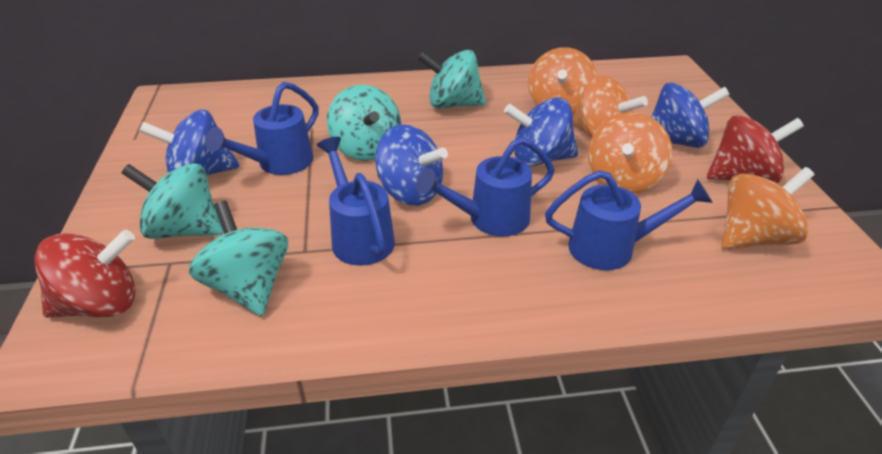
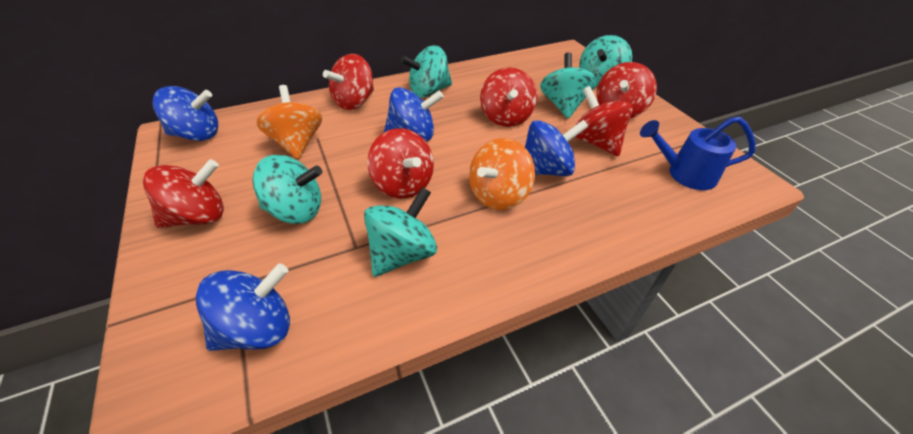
blue watering can: [205,82,319,175] [317,137,395,266] [416,137,555,236] [545,170,713,270] = 4 -> [640,116,756,190] = 1
orange spinning top: [528,47,597,114] [573,76,648,138] [588,113,673,193] [721,167,814,249] = 4 -> [256,85,322,159] [469,138,535,210] = 2
red spinning top: [34,230,136,318] [707,115,804,183] = 2 -> [143,159,224,228] [323,54,374,110] [367,128,434,199] [480,67,537,127] [575,86,633,156] [597,62,657,118] = 6
turquoise spinning top: [121,163,223,239] [189,200,288,316] [327,85,401,161] [417,50,486,109] = 4 -> [252,155,322,224] [364,187,437,277] [400,45,452,98] [540,52,597,118] [579,35,632,87] = 5

